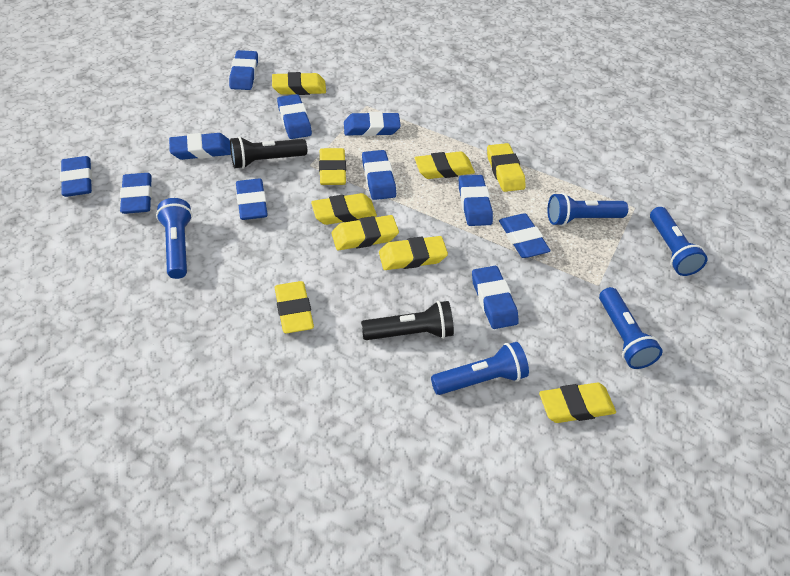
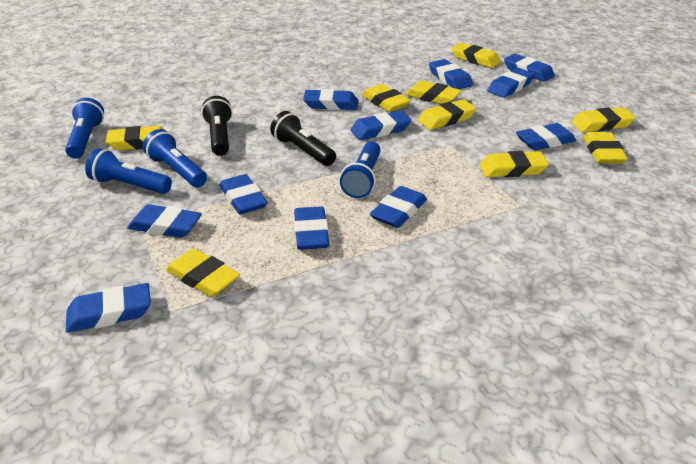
blue flashlight: [156,198,193,279] [431,342,529,395] [547,193,628,226] [599,287,662,369] [650,207,708,276] = 5 -> [65,98,104,159] [85,148,172,194] [143,129,207,187] [340,141,381,198] = 4

